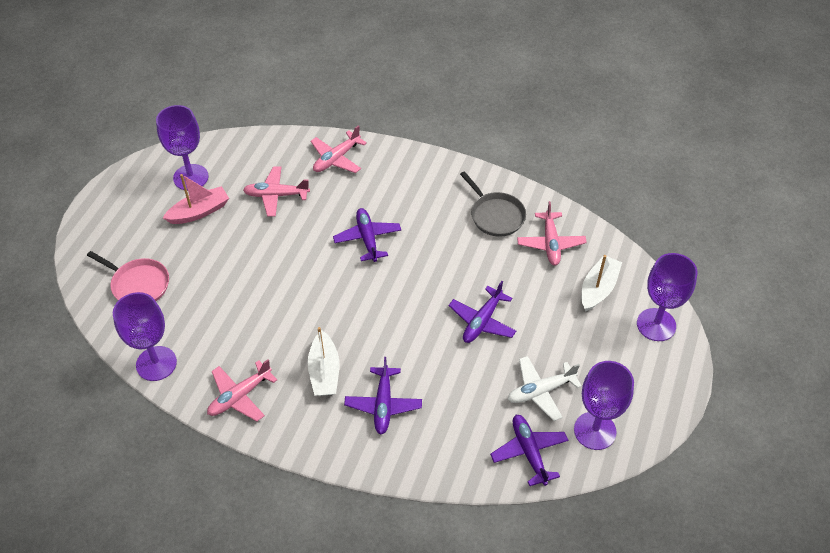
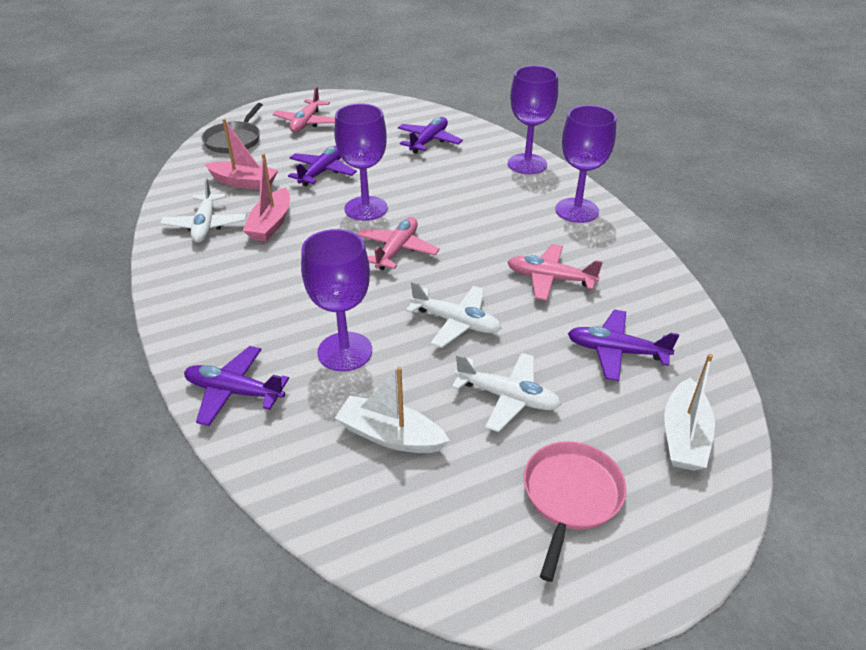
pink boat: [163,174,229,224] = 1 -> [205,119,279,190] [242,153,290,242] = 2
pink plane: [207,359,277,421] [243,166,310,216] [310,125,367,173] [517,201,587,265] = 4 -> [273,86,335,132] [357,217,440,270] [508,244,603,301] = 3
white plane: [508,356,582,421] = 1 -> [160,178,246,243] [406,281,501,348] [452,353,562,432] = 3

